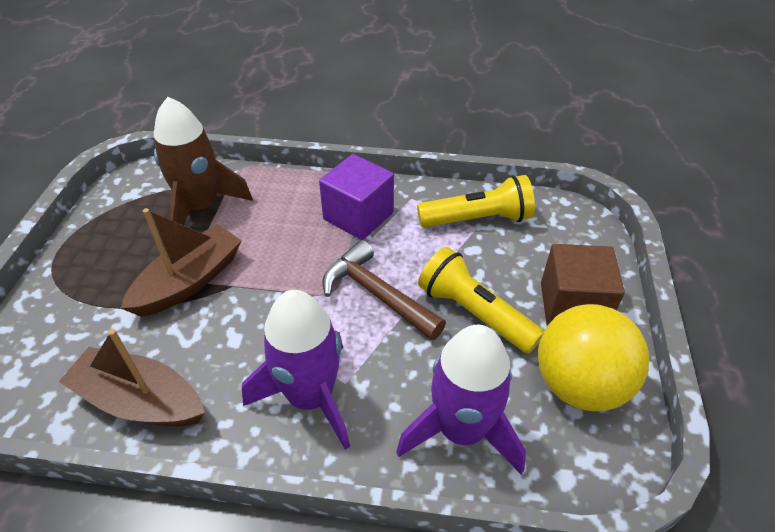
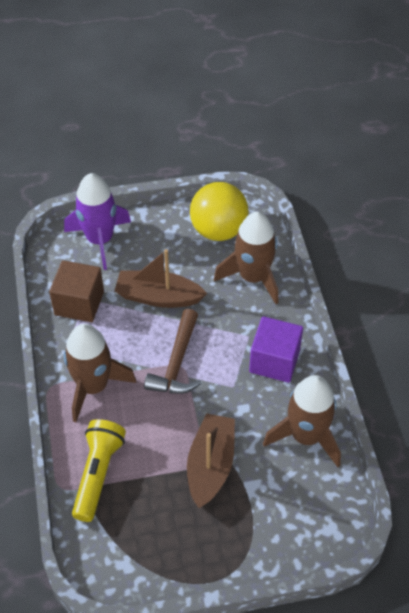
brown rocket: [154,97,253,225] = 1 -> [64,324,136,422] [214,212,278,304] [263,375,341,467] = 3
purple rocket: [242,290,350,450] [396,325,526,474] = 2 -> [64,173,131,270] = 1
yellow flashlight: [417,175,535,227] [418,247,544,354] = 2 -> [72,419,126,522] = 1

